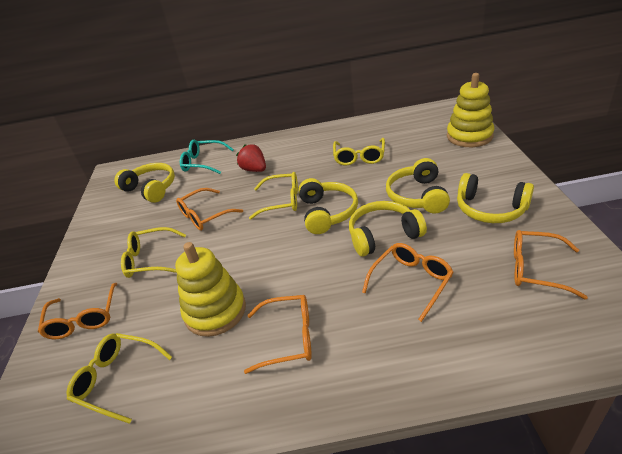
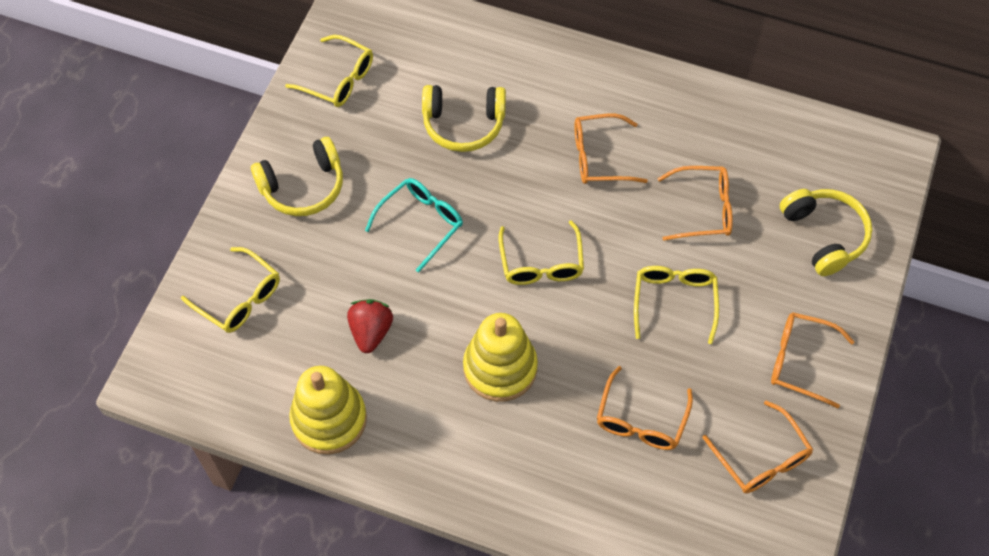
yellow headphones: [114,163,175,203] [299,178,358,234] [349,201,427,256] [386,158,450,213] [457,173,534,223] = 5 -> [251,137,343,216] [422,85,506,152] [780,189,872,276] = 3

